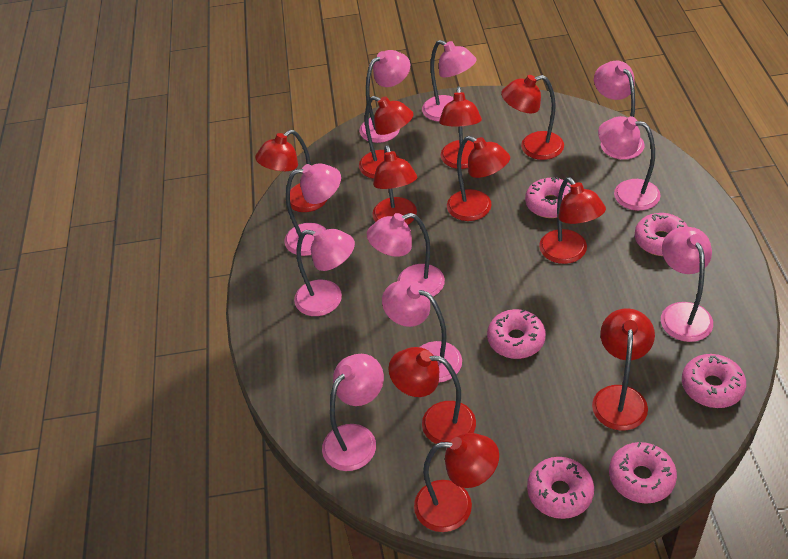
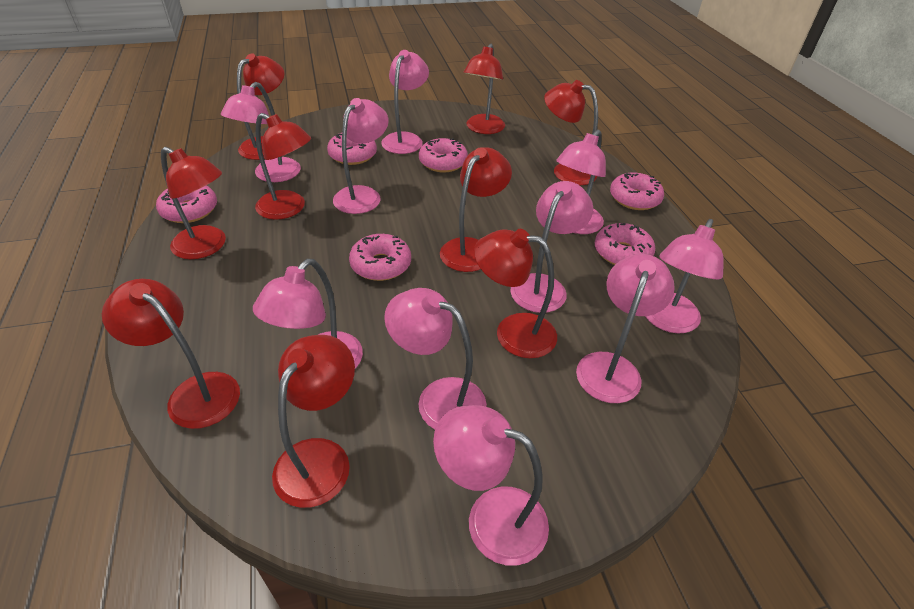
red lamp: [255,130,328,212] [359,96,414,179] [372,145,417,225] [388,347,476,444] [414,433,499,532] [439,86,482,169] [447,136,510,221] [501,75,564,160] [539,177,606,264] [592,308,655,431] = 10 -> [102,279,240,429] [161,147,226,259] [237,53,284,160] [255,113,311,220] [272,335,355,508] [440,147,512,272] [463,44,505,134] [474,229,557,358] [544,80,598,185] = 9

